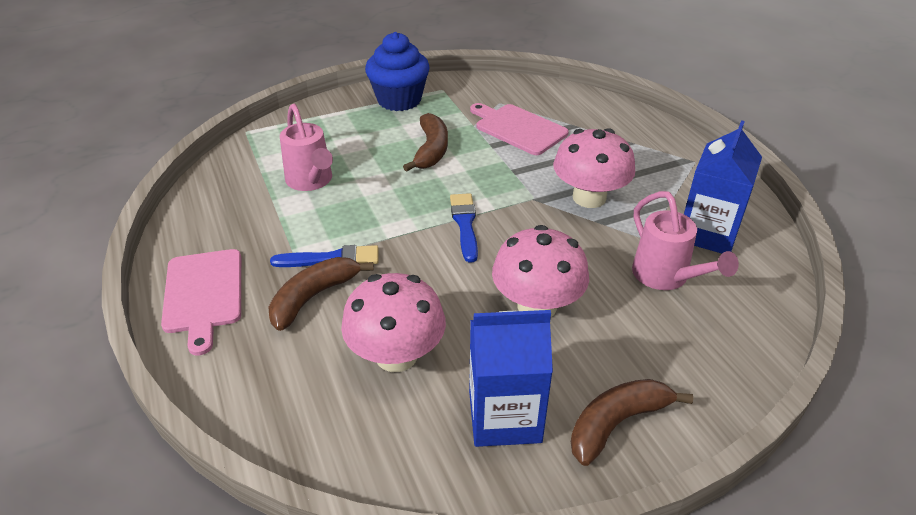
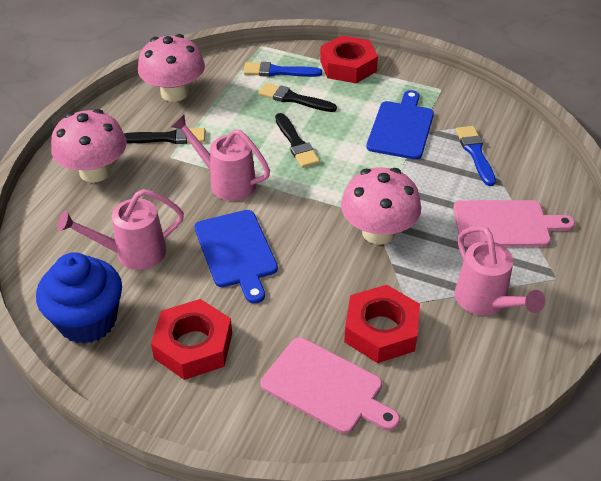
black brush: none = 0 -> [124,128,205,144] [258,83,337,112] [275,113,320,168] = 3
blue carton: [469,310,553,447] [684,120,762,254] = 2 -> none = 0
blue cutting board: none = 0 -> [194,210,278,304] [366,90,434,160] = 2
brown banana: [268,257,374,331] [403,113,448,172] [571,379,693,466] = 3 -> none = 0
pink watering can: [280,104,333,191] [632,191,739,290] = 2 -> [57,189,184,270] [171,115,270,201] [455,225,545,316] = 3
red nut: none = 0 -> [151,299,232,380] [320,35,378,83] [344,285,420,363] = 3

